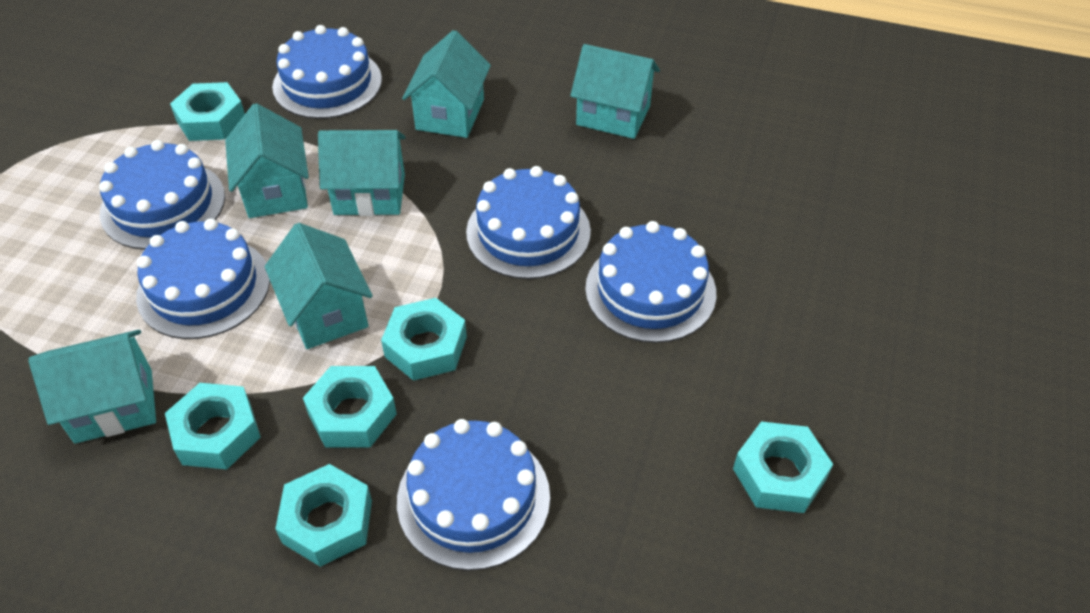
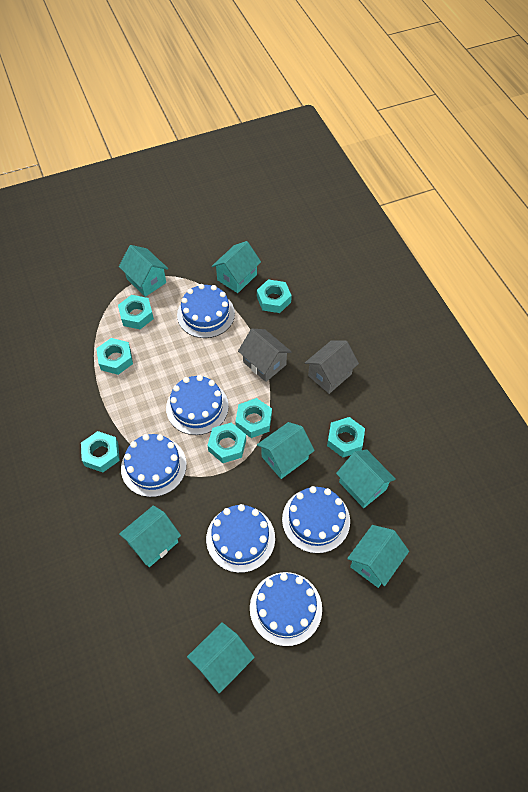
grey house: none = 0 -> [238,329,292,382] [305,340,359,394] = 2
turquoise house: [28,330,156,444] [225,103,309,218] [264,223,372,349] [318,130,405,216] [402,30,491,138] [570,44,660,139] = 6 -> [119,245,168,297] [119,505,181,567] [187,622,255,694] [212,241,261,293] [257,422,315,479] [336,449,396,508] [347,525,409,588] = 7
turquoise nut: [165,383,261,469] [170,82,245,141] [275,464,372,567] [303,366,397,447] [381,298,467,381] [733,422,833,513] = 6 -> [81,431,120,473] [96,338,133,375] [118,295,154,329] [207,422,246,463] [235,398,272,438] [257,279,292,313] [327,417,365,458] = 7

